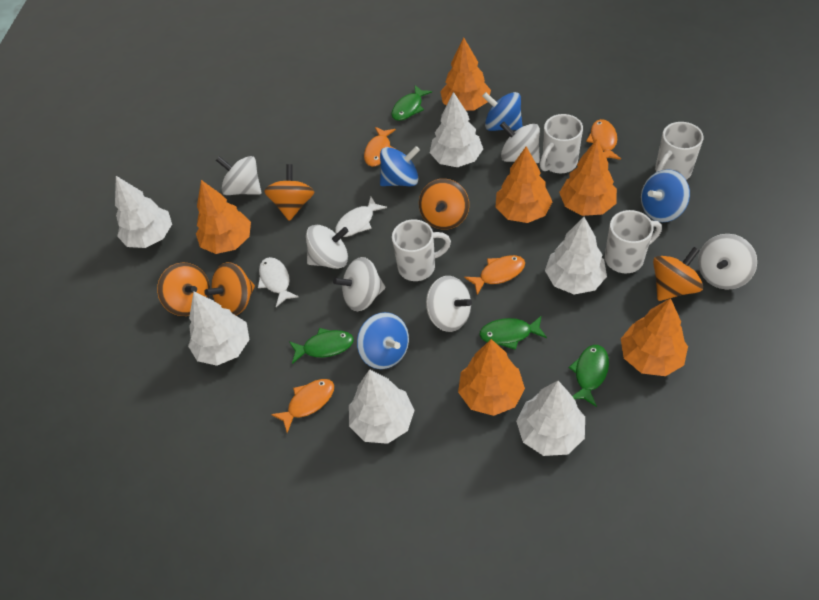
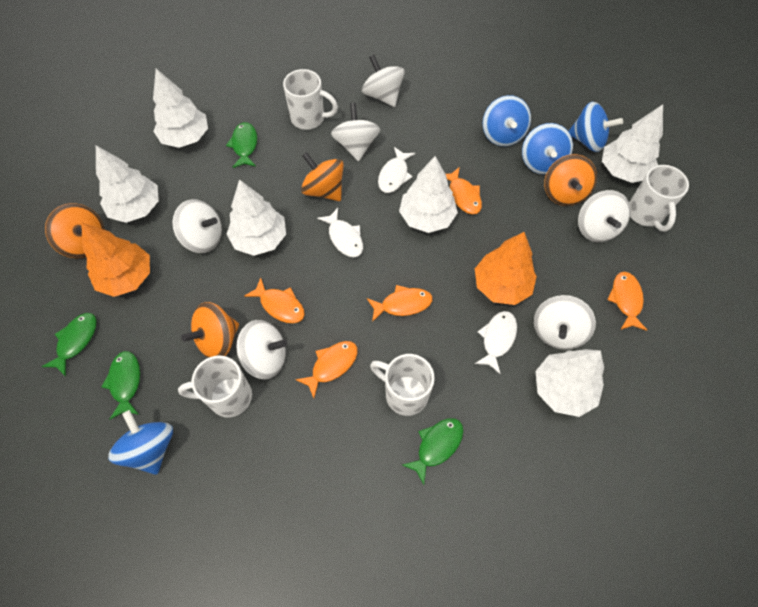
orange fish: [271,379,334,433] [364,127,396,167] [464,255,525,295] [586,119,621,160] = 4 -> [244,278,305,323] [295,341,358,398] [367,285,433,322] [446,167,482,214] [607,271,647,331] = 5
orange spinning top: [157,263,210,316] [204,262,255,315] [264,164,314,221] [419,179,469,230] [653,247,703,301] = 5 -> [45,203,104,258] [181,302,239,358] [301,152,344,201] [544,154,597,206] = 4
orange tree: [196,180,251,254] [440,37,491,111] [458,339,525,416] [495,146,552,223] [559,139,617,216] [621,298,688,376] = 6 -> [81,222,150,297] [475,232,537,305] = 2
white fish: [258,257,299,307] [335,197,387,237] = 2 -> [317,208,363,257] [378,147,415,193] [474,311,517,374] = 3

